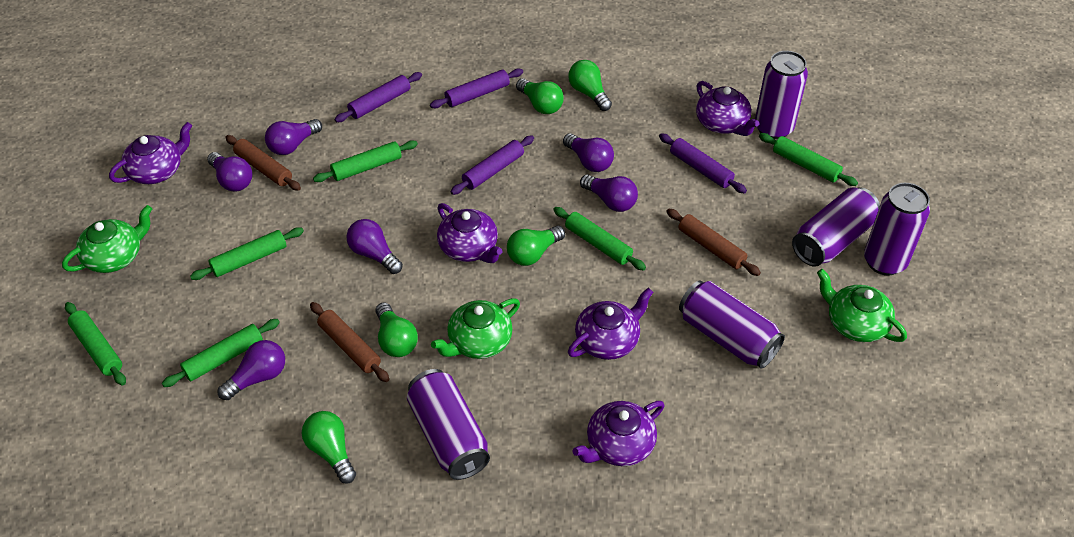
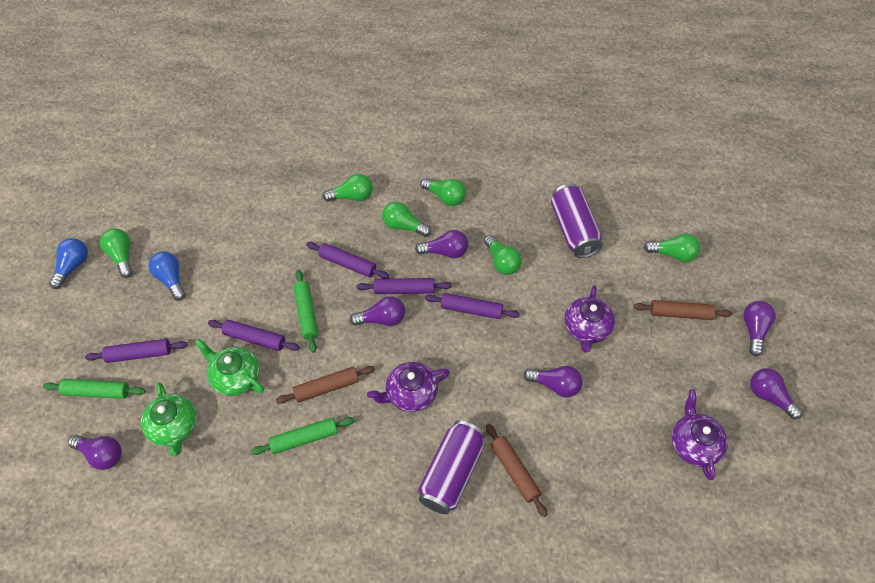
blue light bulb: none = 0 -> [49,238,88,289] [148,251,185,301] = 2
green light bulb: [302,411,356,484] [376,303,418,357] [507,226,565,266] [516,78,564,114] [568,60,612,111] = 5 -> [100,228,133,278] [323,174,373,202] [382,201,431,237] [420,178,466,206] [484,235,522,275] [644,234,701,262] = 6
green rolling pin: [65,302,126,386] [162,319,280,387] [190,227,304,280] [313,140,418,182] [553,207,646,271] [759,133,858,186] = 6 -> [43,379,145,399] [251,417,355,455] [293,270,318,353] = 3
green teapot: [62,205,152,273] [431,298,520,359] [817,269,907,342] = 3 -> [141,382,197,457] [194,338,264,396] = 2
purple can: [407,369,490,480] [679,280,785,369] [755,51,808,140] [792,187,880,267] [864,183,930,276] = 5 -> [418,420,485,514] [551,184,603,258] = 2
purple rolling pin: [335,72,422,122] [430,69,523,108] [450,136,534,195] [659,133,747,193] = 4 -> [85,339,188,363] [208,320,300,351] [306,242,389,279] [357,278,452,294] [425,293,520,319] = 5
purple teapot: [109,122,192,184] [437,203,502,263] [568,288,653,360] [573,401,665,466] [696,81,759,136] = 5 -> [367,362,450,412] [565,285,615,353] [671,389,728,480] = 3

